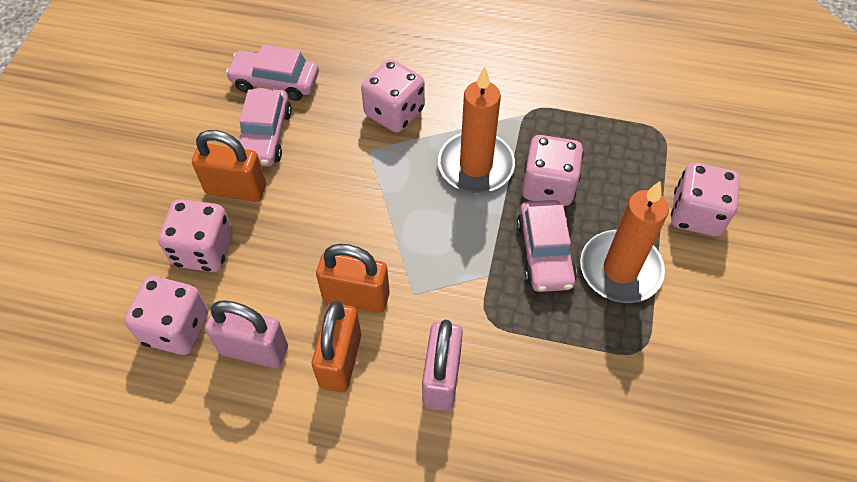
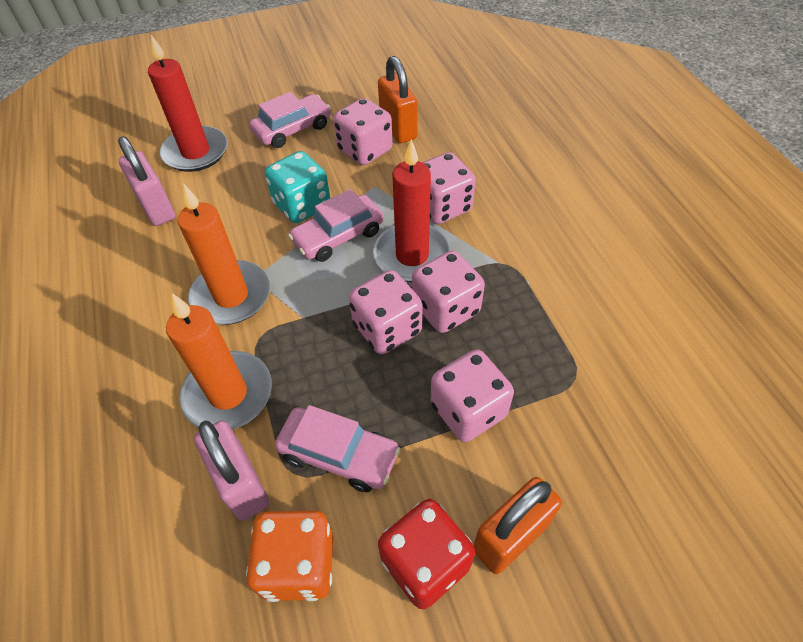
orange dice: none = 0 -> [246,511,333,602] = 1
orange padlock: [192,130,266,202] [312,301,361,392] [316,244,390,313] = 3 -> [378,56,417,143] [473,477,562,574] = 2
red candle: none = 0 -> [148,35,228,172] [373,139,451,282] = 2
red dice: none = 0 -> [378,499,475,609] = 1
turquoise dice: none = 0 -> [265,151,330,223] = 1

